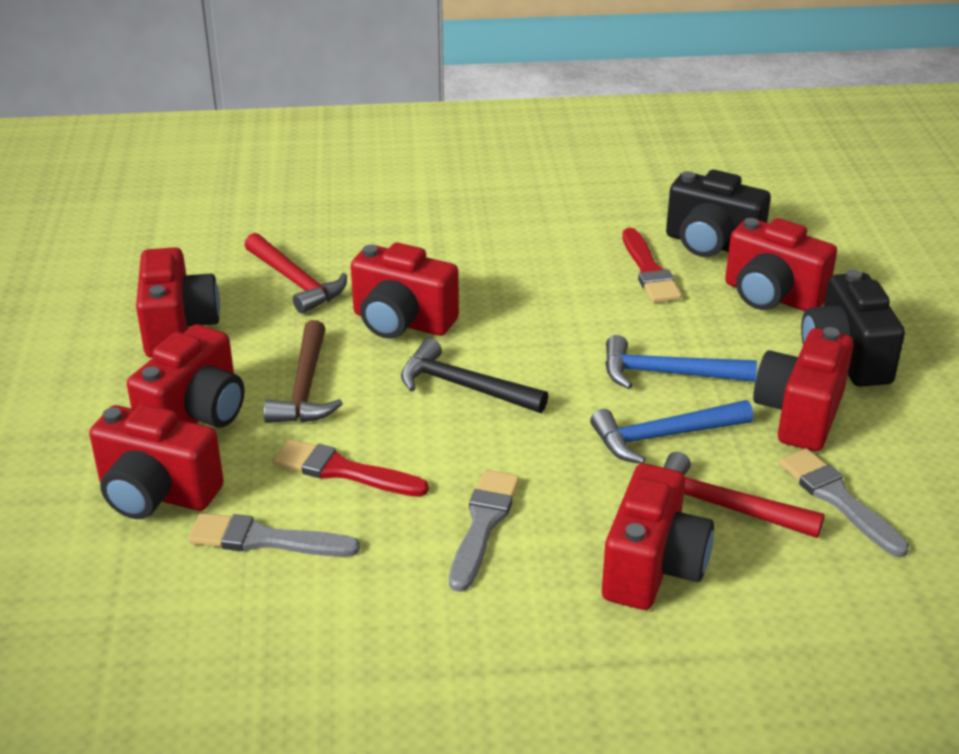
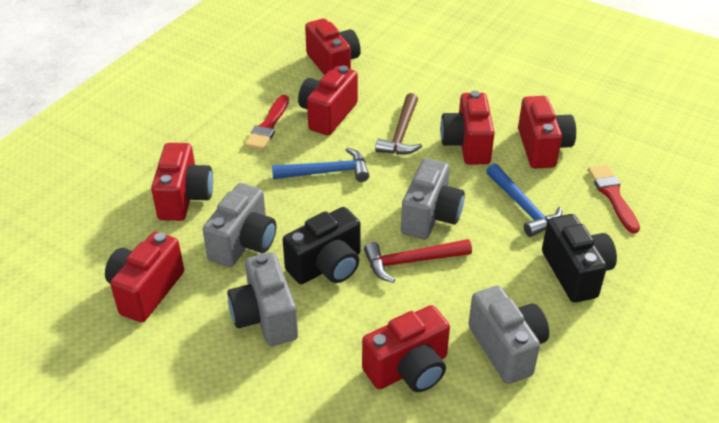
black hammer: [401,339,548,413] = 1 -> none = 0
grey brush: [188,513,360,557] [449,470,520,592] [779,448,909,557] = 3 -> none = 0
grey camera: none = 0 -> [202,183,276,267] [227,252,298,346] [401,158,465,240] [468,286,549,384] = 4
red hammer: [244,233,347,314] [663,452,825,538] = 2 -> [364,239,472,283] = 1

